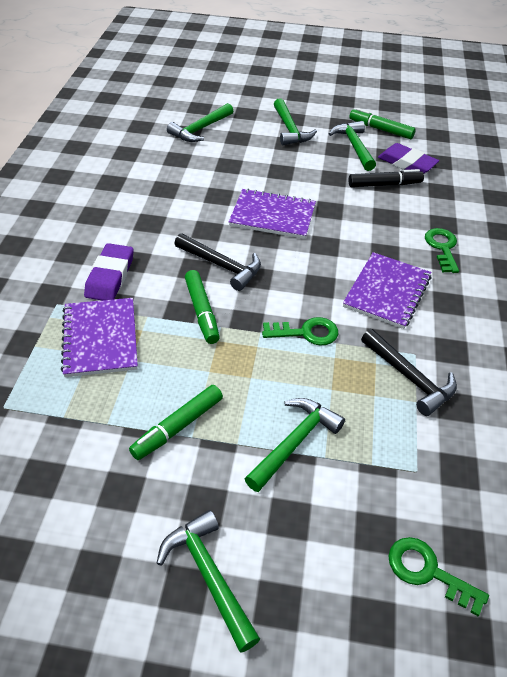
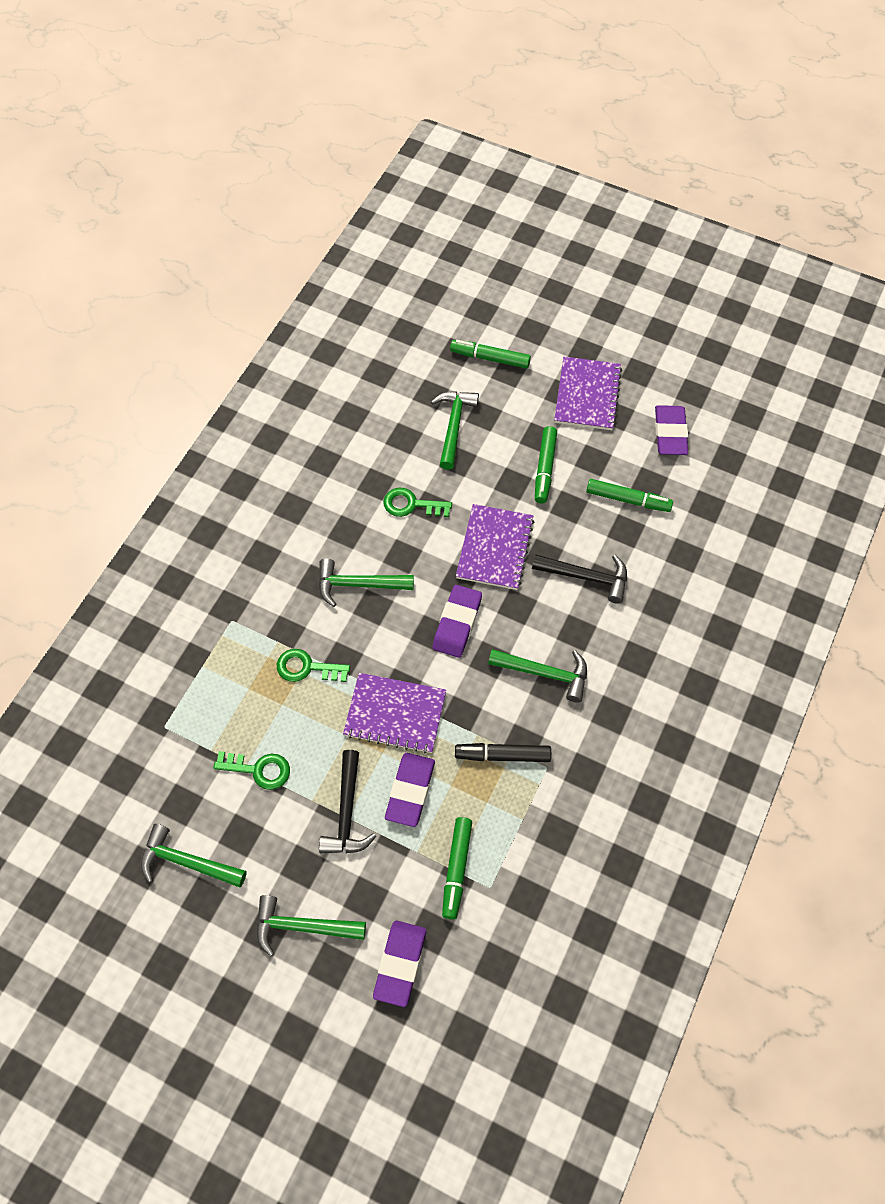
green marker: [129,385,223,460] [185,270,220,344] [349,108,416,139] = 3 -> [442,817,472,919] [450,340,531,369] [535,426,557,503] [586,479,673,512] = 4
purple eraser: [84,243,134,300] [378,143,439,173] = 2 -> [373,921,426,1007] [385,753,435,827] [433,585,482,658] [655,405,688,455] = 4

